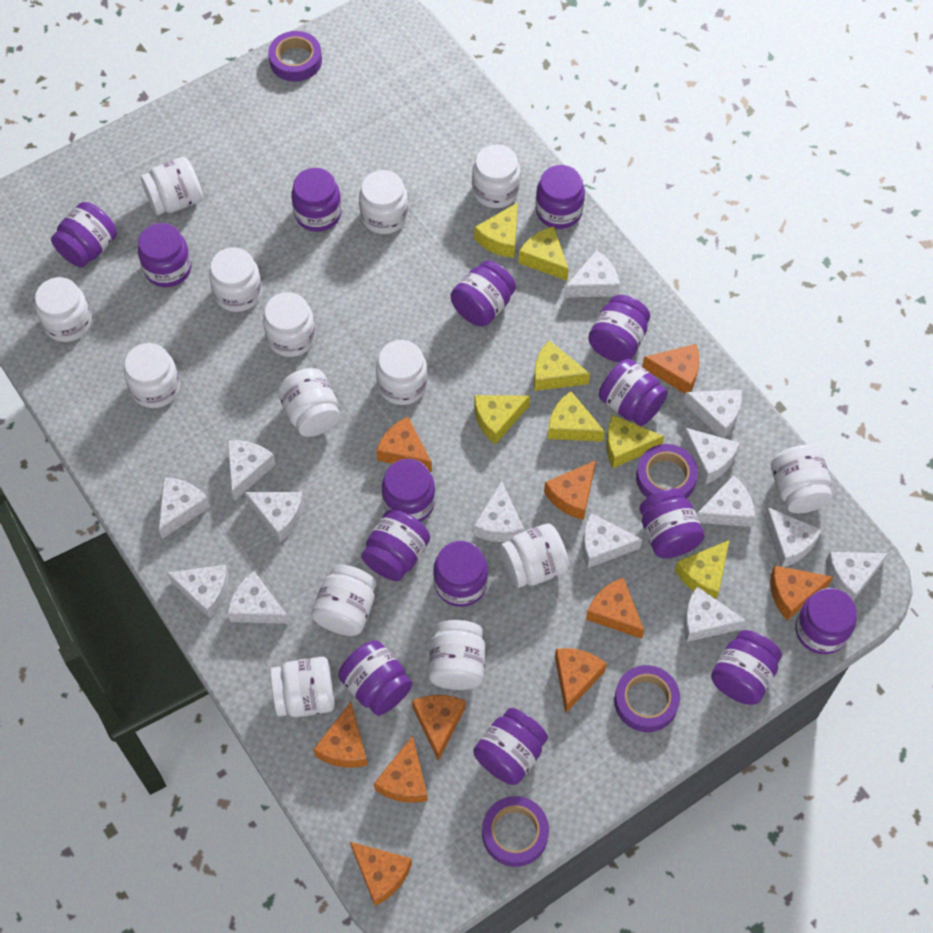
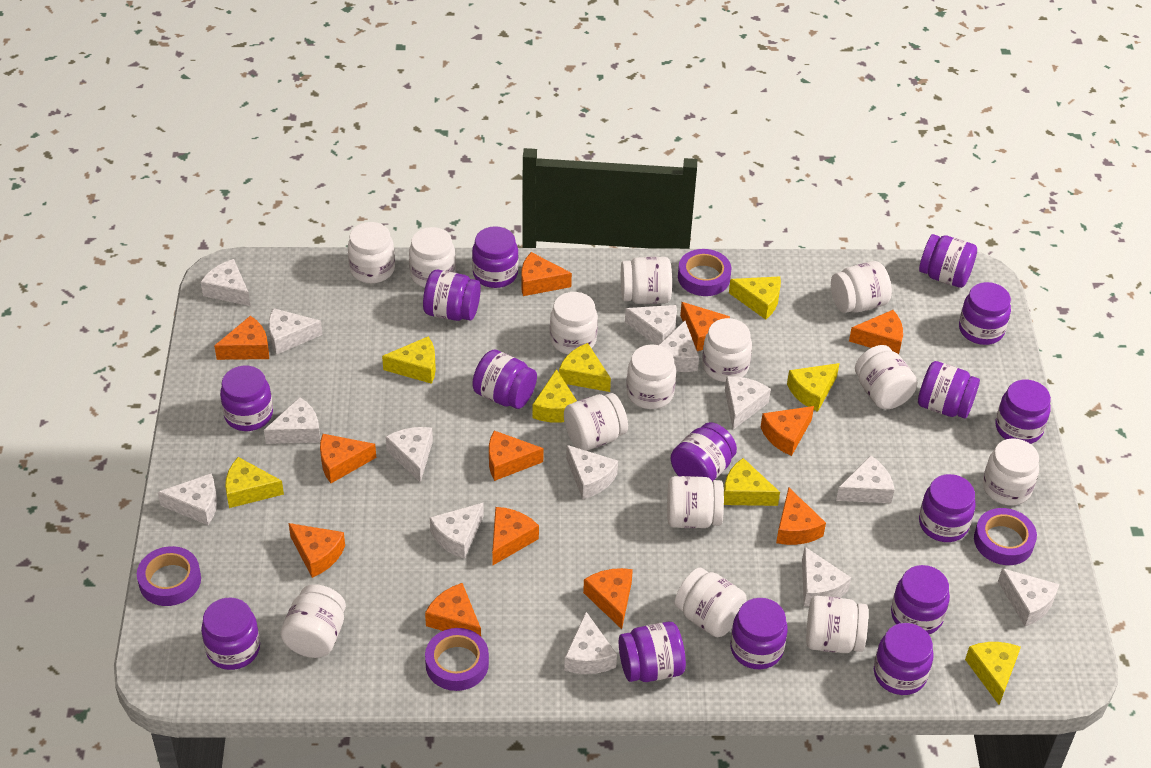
orange cheese: [313,702,368,768] [350,842,412,906] [374,736,428,803] [376,417,432,472] [412,695,465,761] [544,460,596,520] [555,648,607,714] [586,578,644,639] [642,344,699,394] [770,565,833,620] = 10 -> [214,316,269,360] [289,523,345,578] [320,434,376,483] [425,583,481,636] [489,431,544,481] [492,507,539,565] [521,252,572,296] [583,568,633,629] [680,302,730,351] [761,406,814,456] [776,488,826,545] [849,310,903,355] = 12
yellow cheese: [474,202,518,258] [474,395,530,445] [519,226,569,281] [534,341,590,391] [548,391,605,442] [606,415,664,468] [675,540,730,599] = 7 -> [225,457,284,508] [382,336,436,384] [532,369,577,423] [559,343,611,392] [724,458,780,506] [729,276,781,320] [787,363,840,412] [965,642,1021,705] = 8

